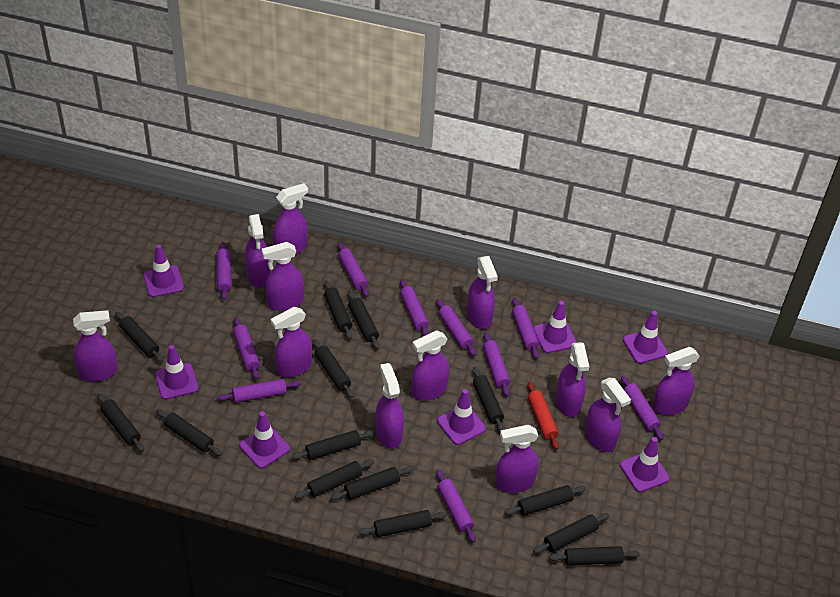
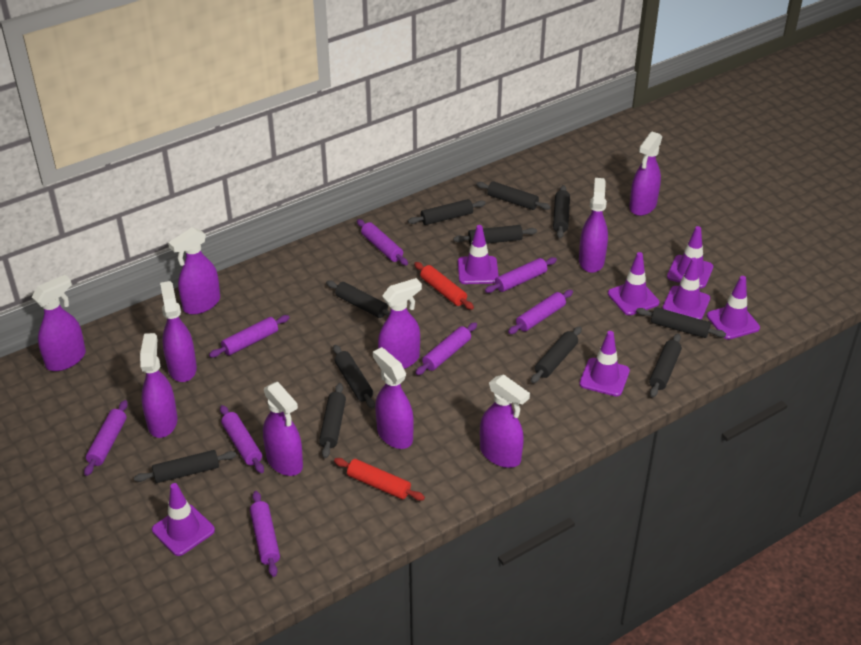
black rolling pin: [97,394,144,452] [115,312,164,362] [156,409,222,456] [291,430,374,460] [295,460,374,499] [313,339,354,398] [324,281,352,339] [331,466,413,500] [348,291,380,349] [358,510,447,537] [473,367,505,431] [505,485,586,516] [533,513,609,554] [549,546,640,565] = 14 -> [134,450,237,483] [319,383,346,458] [326,280,390,318] [333,345,375,409] [408,199,486,225] [453,225,537,245] [476,181,551,210] [531,326,582,383] [553,185,570,239] [636,307,726,338] [649,333,682,397] = 11
purple rolling pin: [216,242,231,300] [217,379,301,403] [233,317,260,379] [338,242,369,297] [400,279,429,336] [436,299,476,356] [436,470,476,543] [483,332,510,397] [512,298,539,359] [621,375,664,440] = 10 -> [84,400,128,476] [209,315,290,358] [220,405,264,473] [250,491,280,577] [357,219,408,265] [415,322,477,375] [485,257,557,293] [508,290,573,334] = 8
purple spray bottle: [73,310,118,382] [245,214,271,287] [262,242,304,311] [271,307,312,378] [273,183,308,255] [375,363,404,449] [412,330,449,401] [467,256,498,329] [495,425,539,493] [556,342,589,417] [585,378,631,452] [653,347,700,415] = 12 -> [32,275,86,371] [140,333,178,438] [160,281,197,382] [168,227,220,315] [263,382,303,476] [373,347,414,449] [378,278,422,369] [480,374,530,468] [579,178,608,273] [629,132,662,216] = 10
red rolling pin: [528,382,559,450] = 1 -> [334,458,425,501] [414,262,474,310] = 2

